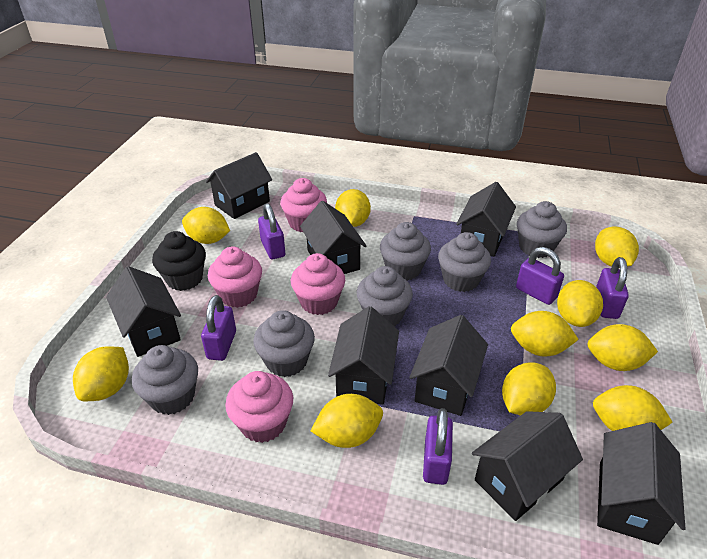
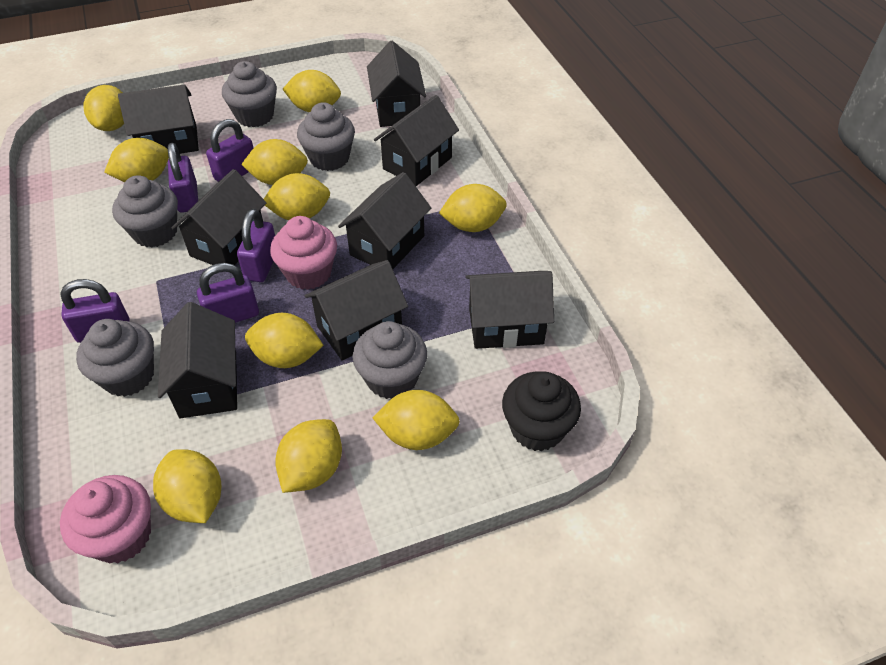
grey cupcake: [132,345,198,415] [253,310,315,377] [357,266,413,326] [380,222,431,281] [438,232,491,292] [517,201,567,258] = 6 -> [76,319,154,397] [112,175,178,248] [222,61,277,127] [297,102,355,171] [352,321,427,399] = 5
pink cupcake: [208,246,262,308] [225,371,293,443] [280,178,327,232] [291,253,345,315] = 4 -> [60,475,151,563] [270,216,337,290] = 2

